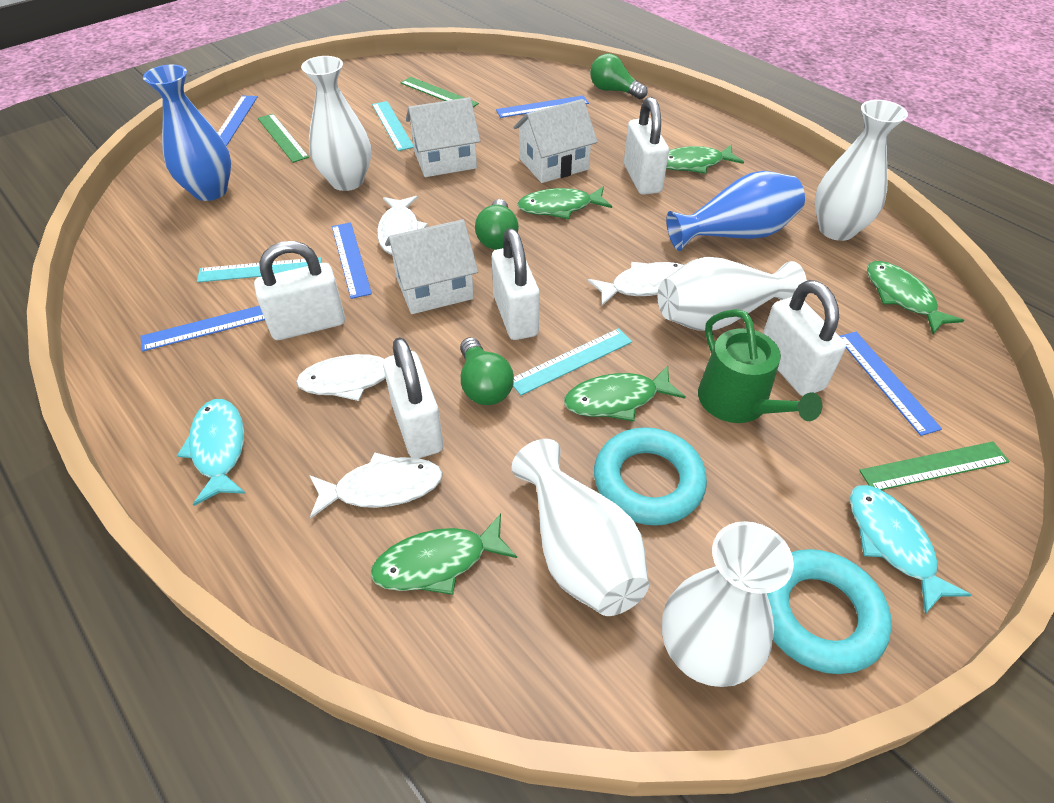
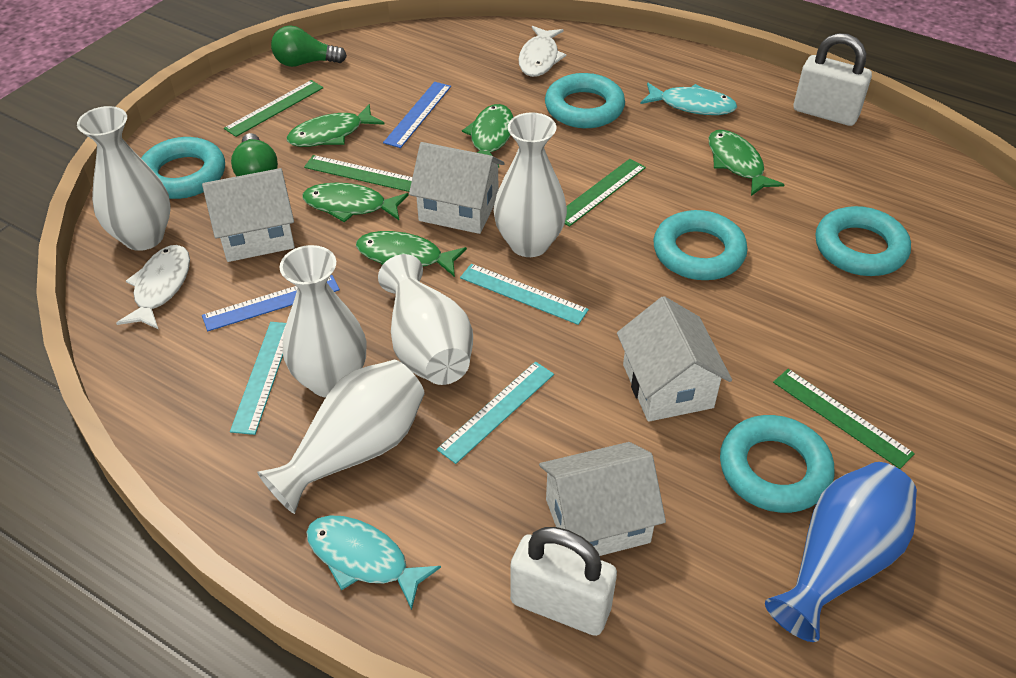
blue ruler: [141,306,265,352] [218,95,258,146] [332,222,372,299] [496,95,589,118] [840,332,942,436] = 5 -> [202,275,340,331] [383,82,451,148] = 2
blue vase: [143,65,231,201] [666,171,805,251] = 2 -> [765,462,917,642] = 1
green light bulb: [460,337,514,405] [475,199,519,250] [590,54,648,99] = 3 -> [231,133,278,177] [271,25,347,67] = 2
green ruler: [258,114,309,163] [400,77,479,107] [859,442,1010,490] = 3 -> [224,80,323,137] [304,155,412,192] [565,159,646,227] [773,369,915,469] = 4
green watering can: [698,309,822,423] = 1 -> none = 0
turquoise ring: [594,427,707,526] [767,549,892,674] = 2 -> [141,137,225,199] [545,73,625,128] [653,210,748,280] [720,415,835,513] [816,206,911,276] = 5
white fish: [296,349,412,401] [309,452,443,519] [377,196,428,255] [588,262,683,306] = 4 -> [116,245,190,329] [518,26,567,77] = 2
white house: [385,219,478,314] [406,97,480,177] [513,99,598,183] = 3 -> [202,168,295,262] [409,142,505,234] [539,442,666,556] [617,296,732,422] = 4
white padlock: [254,241,345,340] [383,337,443,458] [492,228,540,340] [624,97,669,195] [763,280,846,396] = 5 -> [510,527,617,636] [794,33,872,126] = 2

